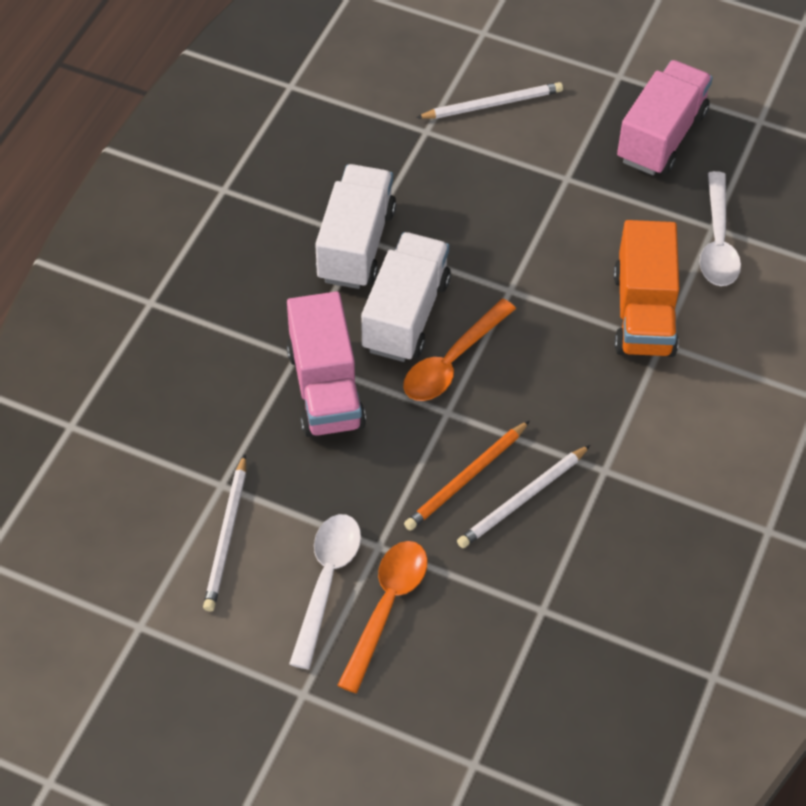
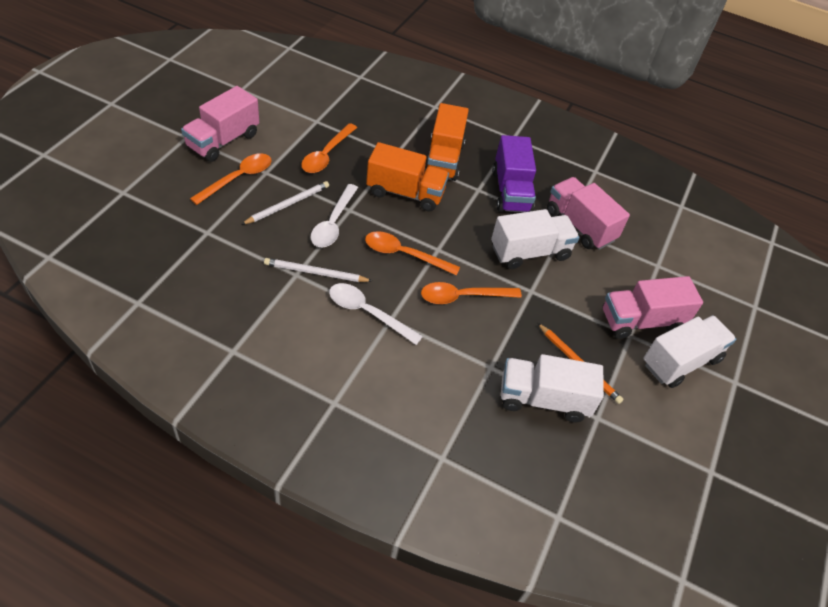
orange spoon: [337,541,428,693] [403,299,516,401] = 2 -> [190,153,271,205] [301,123,357,173] [365,231,460,276] [421,282,522,304] = 4
orange truck: [613,220,679,357] = 1 -> [366,142,449,212] [424,103,469,181] = 2
pink truck: [287,291,366,437] [617,60,713,175] = 2 -> [181,86,259,162] [547,177,630,250] [602,276,703,339] = 3
purple truck: none = 0 -> [492,135,536,212] = 1
white pencil: [203,454,246,611] [416,82,563,119] [457,445,590,548] = 3 -> [241,181,329,225] [264,258,372,282] = 2
white truck: [315,164,396,289] [361,232,451,362] = 2 -> [491,209,580,269] [501,354,604,423] [643,315,736,388] = 3

